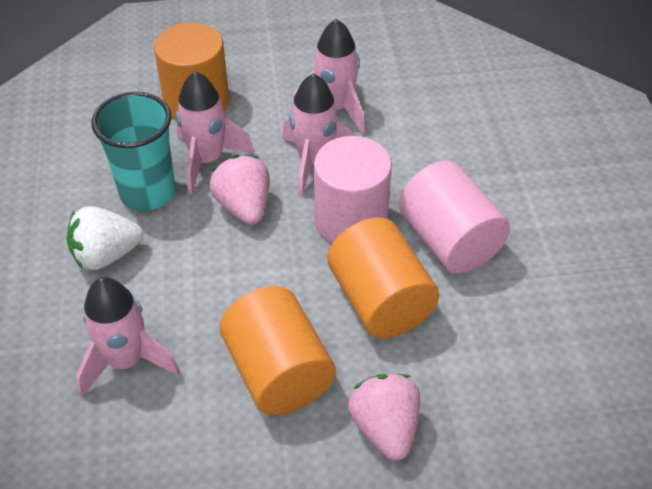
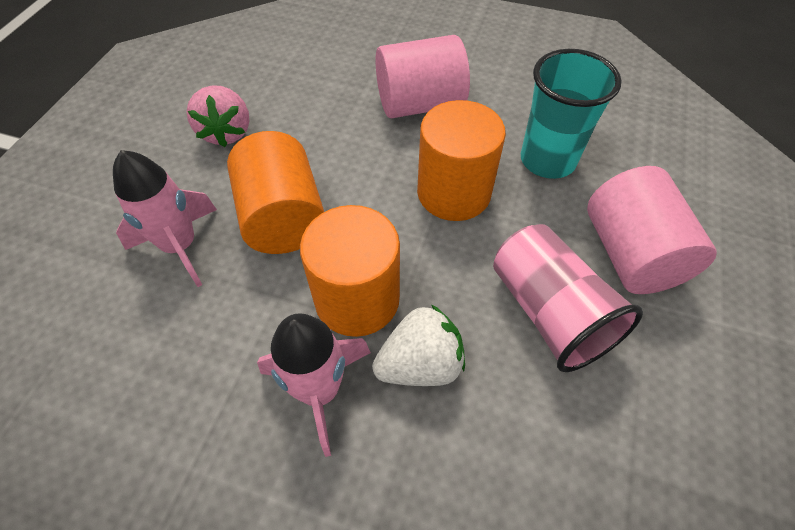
pink cup: none = 0 -> [493,224,643,372] = 1
pink rocket: [76,277,180,397] [176,71,254,194] [282,73,357,196] [291,19,365,134] = 4 -> [113,150,217,287] [257,313,371,457] = 2
pink strawberry: [210,155,270,225] [348,374,420,461] = 2 -> [186,85,249,147] = 1

